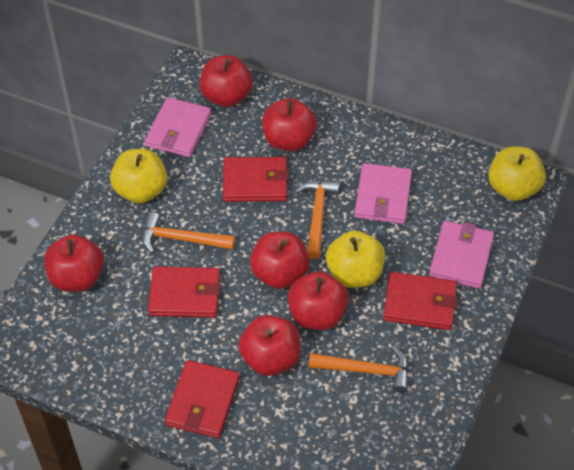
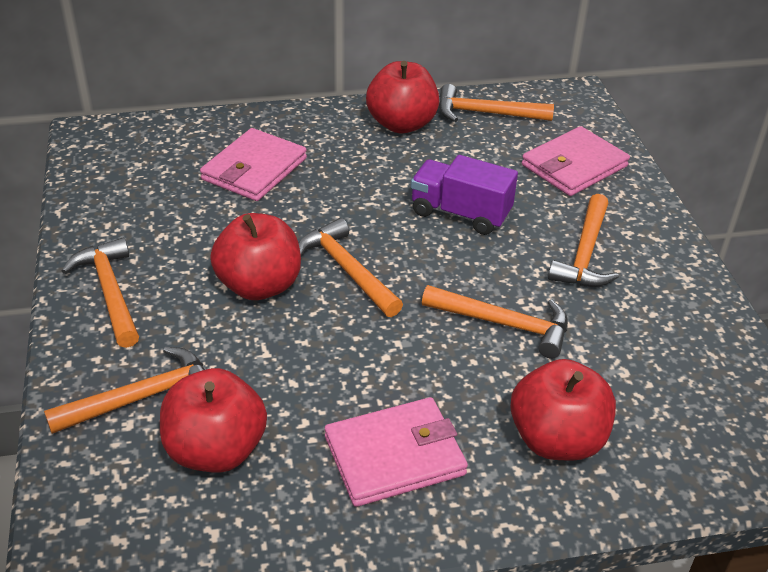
orange hammer: [142,212,235,253] [295,181,340,259] [309,346,409,393] = 3 -> [44,347,205,434] [62,238,139,348] [299,218,403,317] [422,285,568,358] [439,84,554,122] [548,194,619,287] = 6
purple truck: none = 0 -> [411,155,518,235] = 1
red apple: [44,234,104,292] [199,55,253,107] [238,315,300,376] [250,232,310,289] [262,98,317,151] [288,271,349,330] = 6 -> [160,368,267,473] [210,213,301,300] [366,61,439,133] [510,359,616,460] = 4
red wallet: [148,266,220,318] [165,360,240,438] [223,157,289,202] [383,272,457,330] = 4 -> none = 0
yellow apple: [110,149,167,203] [326,231,385,288] [488,146,546,201] = 3 -> none = 0

